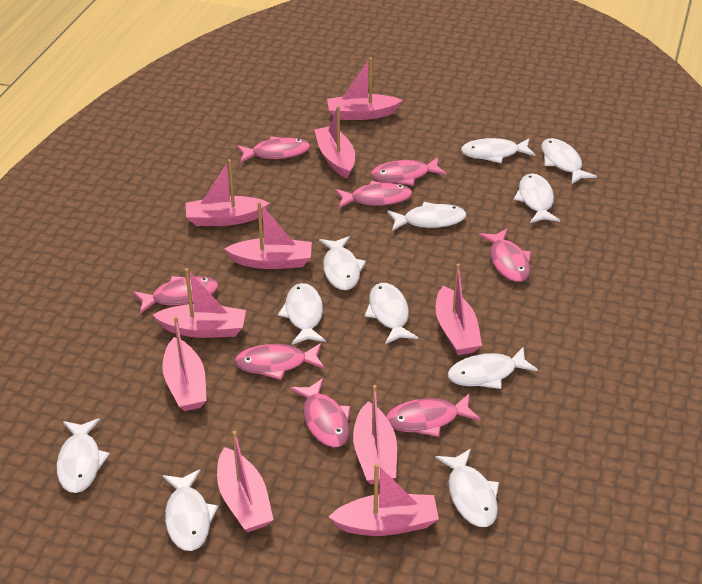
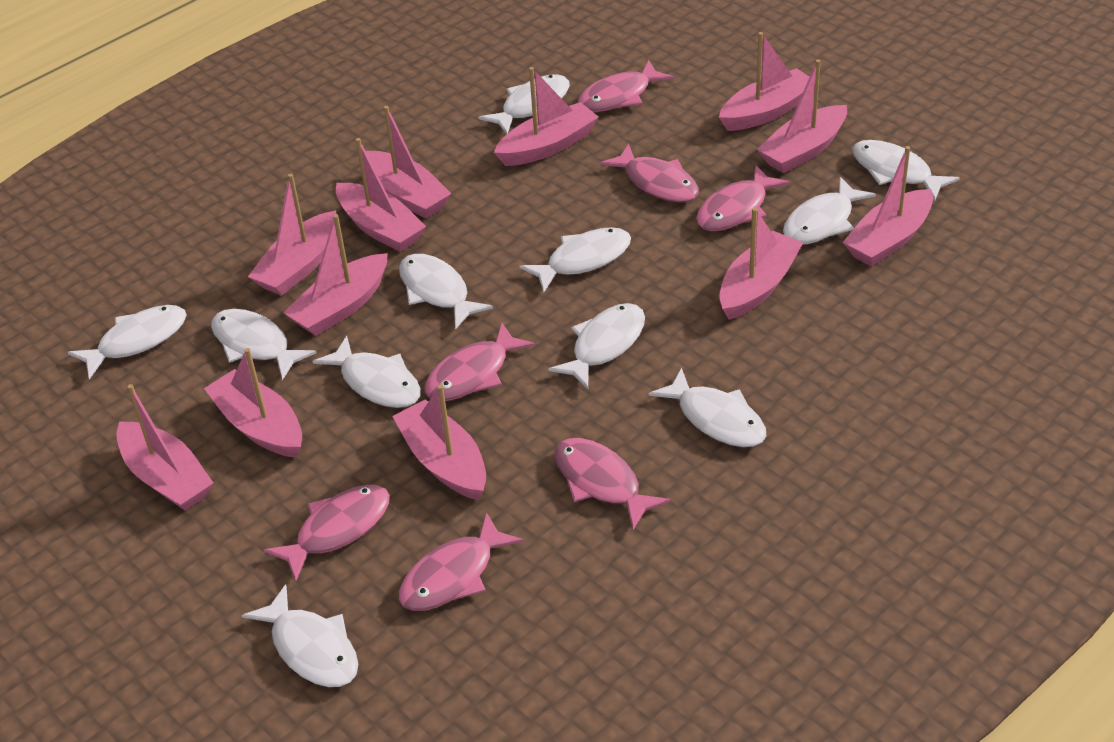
pink boat: [153,268,246,338] [162,316,207,411] [186,159,269,226] [217,431,274,532] [224,202,312,269] [314,106,355,178] [327,57,403,120] [329,463,439,536] [353,385,397,484] [436,264,482,355] = 10 -> [116,384,213,510] [204,348,302,458] [248,174,337,296] [283,214,388,336] [336,138,426,252] [366,106,451,219] [392,385,486,500] [494,67,599,166] [719,32,809,131] [719,207,804,320] [757,59,847,173] [843,146,933,266] = 12
pink fish: [133,276,218,314] [234,343,325,380] [237,136,310,163] [290,378,350,447] [335,181,412,208] [371,157,447,185] [386,394,480,437] [479,229,531,282] = 8 -> [264,485,390,581] [399,512,524,611] [425,323,535,401] [554,438,671,530] [578,60,674,112] [599,143,699,202] [696,165,790,231] = 7

